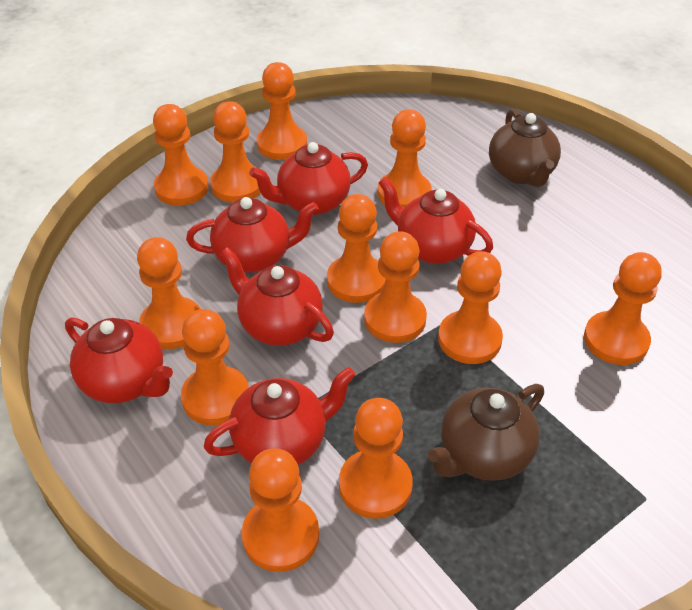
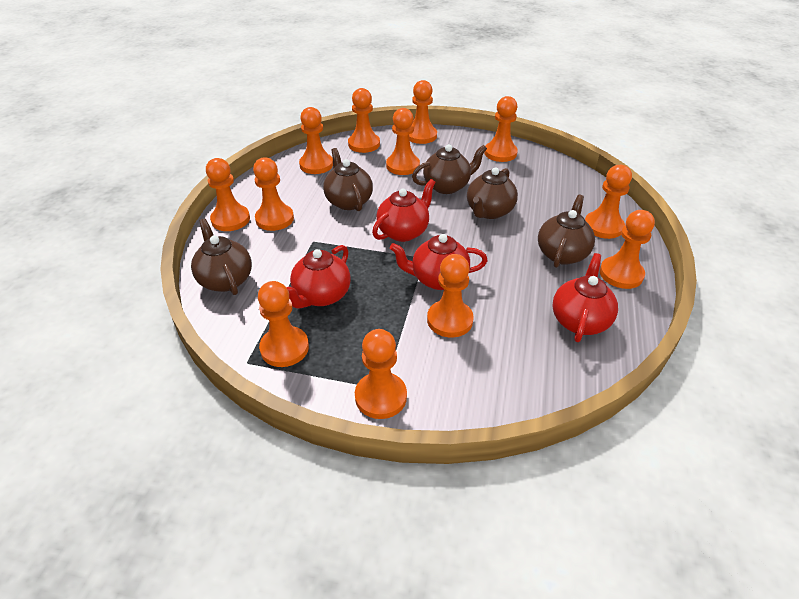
brown teapot: [428,384,544,481] [489,109,561,187] = 2 -> [191,219,252,295] [323,148,373,211] [412,144,487,194] [467,167,518,219] [538,195,595,268] = 5
red teapot: [65,318,173,403] [186,197,319,273] [204,367,356,465] [220,247,334,346] [249,142,368,215] [378,177,493,264] = 6 -> [286,245,351,309] [372,179,436,242] [390,234,488,290] [553,253,618,342] = 4

